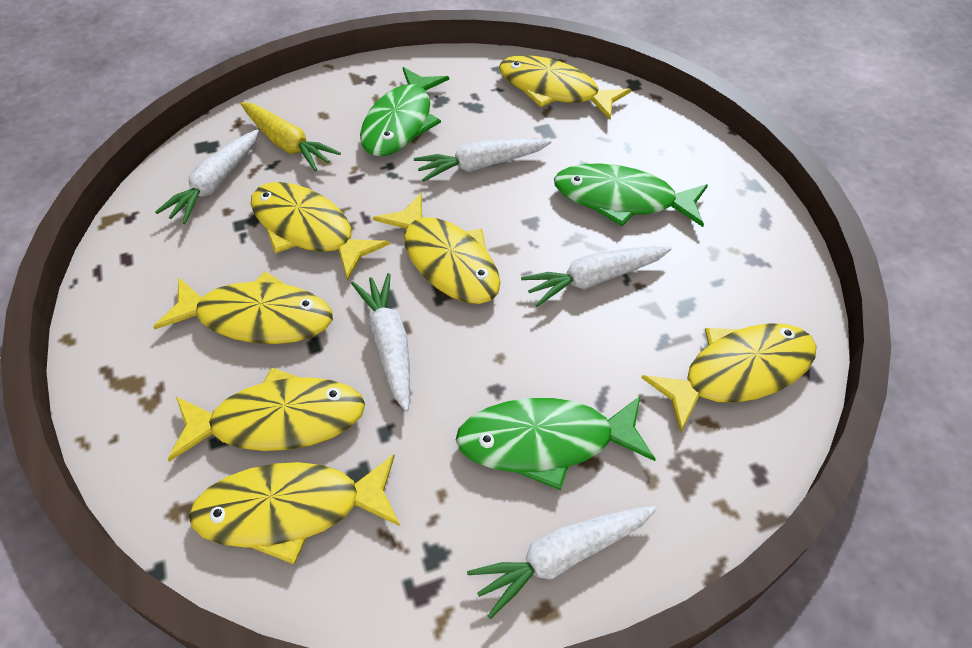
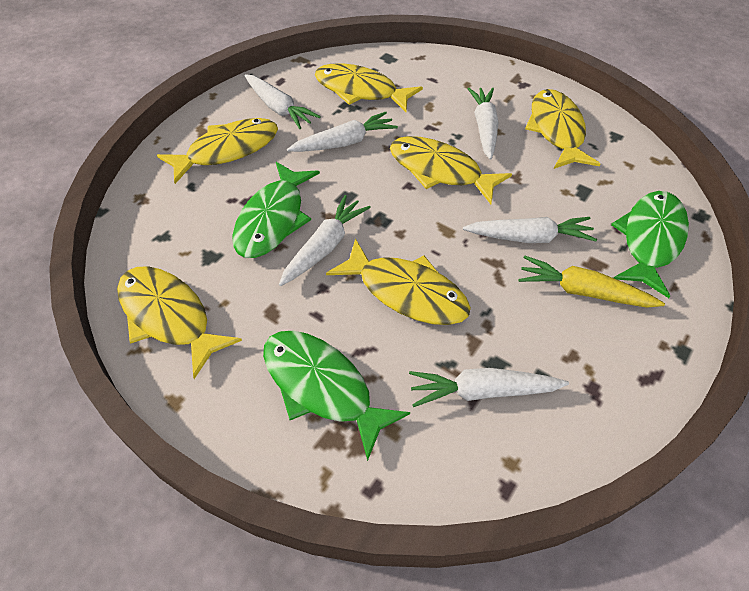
white carrot: [155,130,259,224] [351,273,410,412] [414,138,551,182] [467,506,657,619] [521,246,671,307] = 5 -> [245,74,321,129] [279,195,371,286] [287,112,398,152] [409,368,569,407] [463,217,597,243] [468,88,498,160] = 6
yellow fish: [153,271,333,344] [168,368,365,462] [189,454,400,565] [251,182,390,281] [373,193,501,304] [499,55,631,120] [642,323,817,433] = 7 -> [117,266,242,379] [157,118,278,184] [315,63,423,112] [326,238,471,325] [390,136,512,204] [525,89,600,169] = 6

